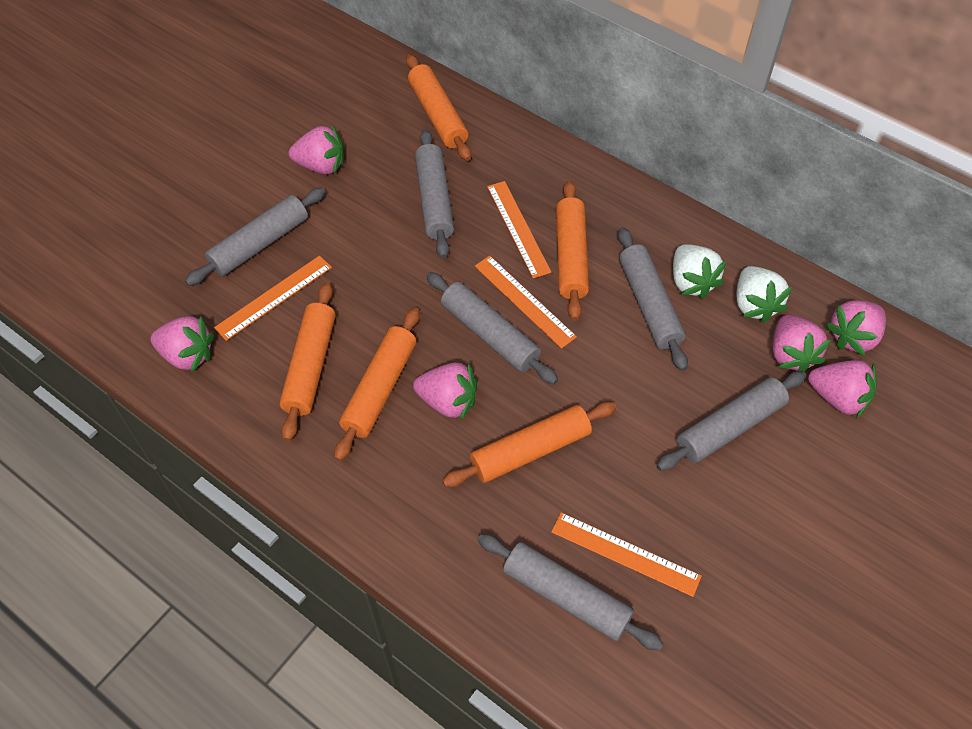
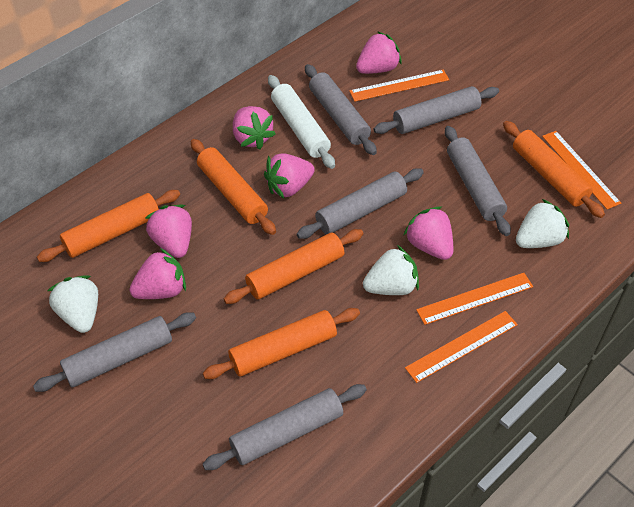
white rolling pin: none = 0 -> [268,75,335,169] = 1
white strawberry: [673,244,726,299] [737,266,792,323] = 2 -> [47,275,98,333] [363,245,419,295] [516,199,569,248] = 3

